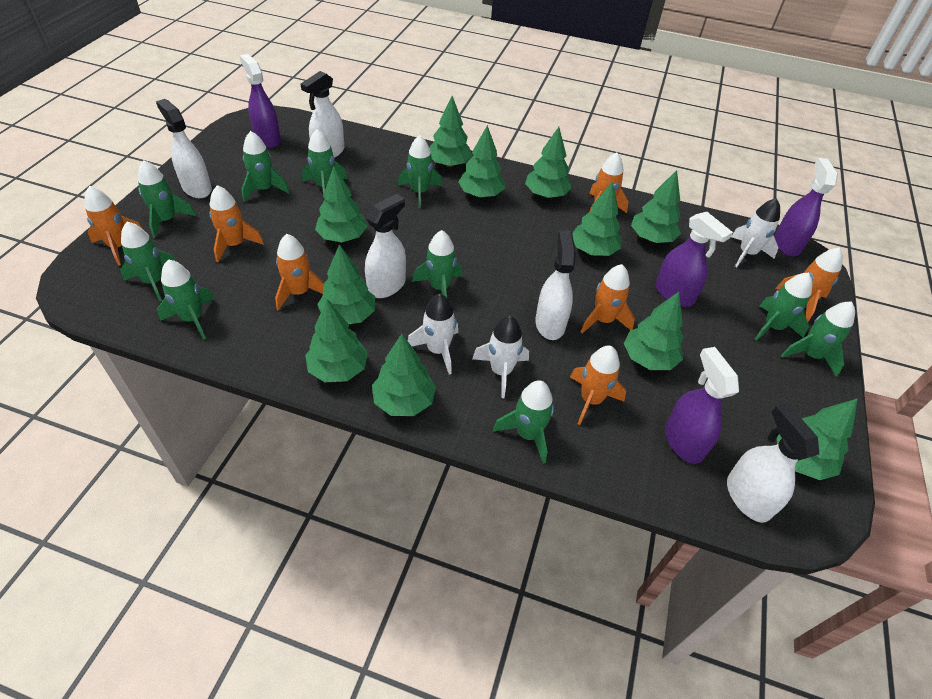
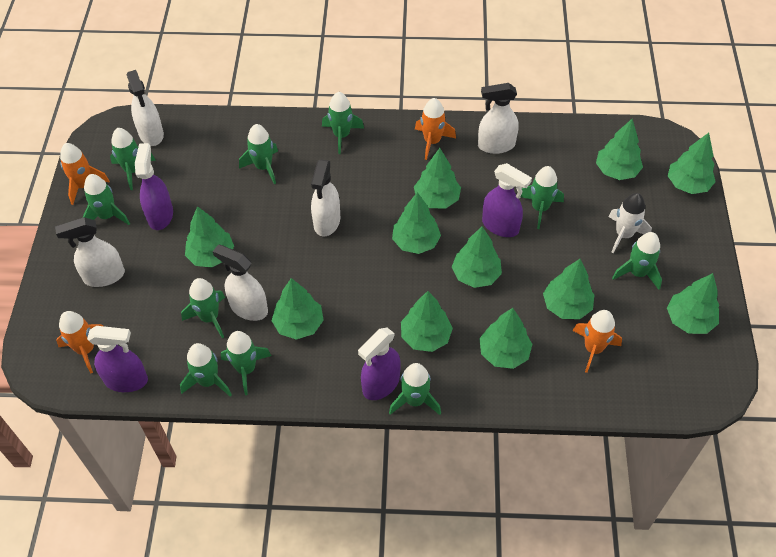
orange rocket: [85,186,143,266] [209,185,264,262] [275,234,324,311] [570,346,626,425] [581,264,635,334] [589,153,629,213] [775,247,843,322] = 7 -> [56,311,103,373] [60,143,110,205] [415,98,456,160] [573,310,622,373] = 4
white rocket: [408,294,458,374] [472,316,529,398] [731,198,780,267] = 3 -> [609,193,652,253] = 1

